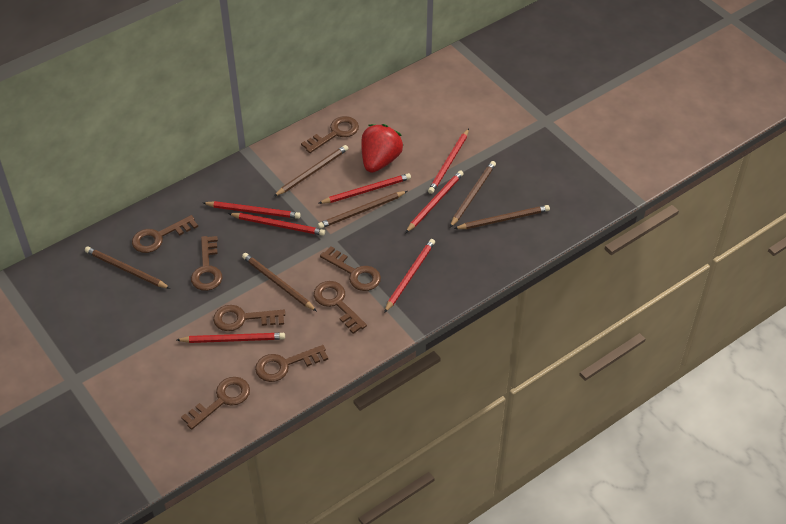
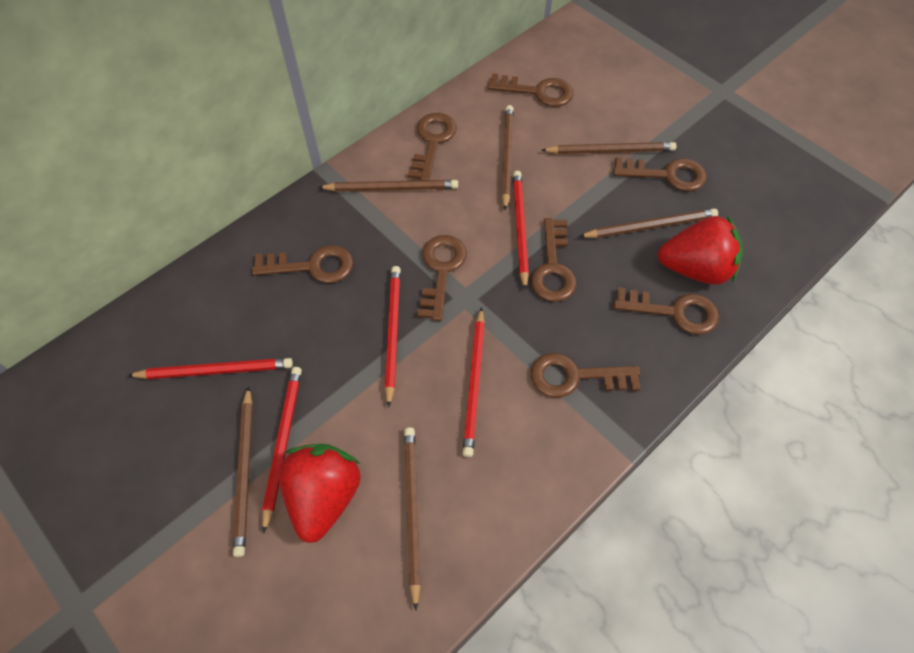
red pencil: [177,333,285,343] [203,201,301,219] [228,213,325,236] [318,173,411,204] [384,239,435,313] [405,170,464,233] [428,128,469,194] = 7 -> [127,358,293,379] [262,367,302,534] [385,266,401,408] [462,307,485,457] [513,171,529,290] = 5
red strawberry: [361,124,403,173] = 1 -> [278,443,361,543] [658,216,743,285] = 2

